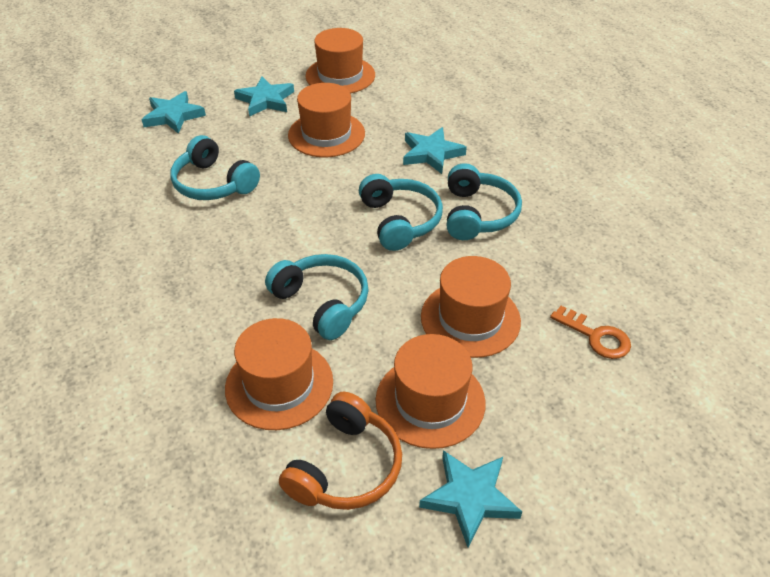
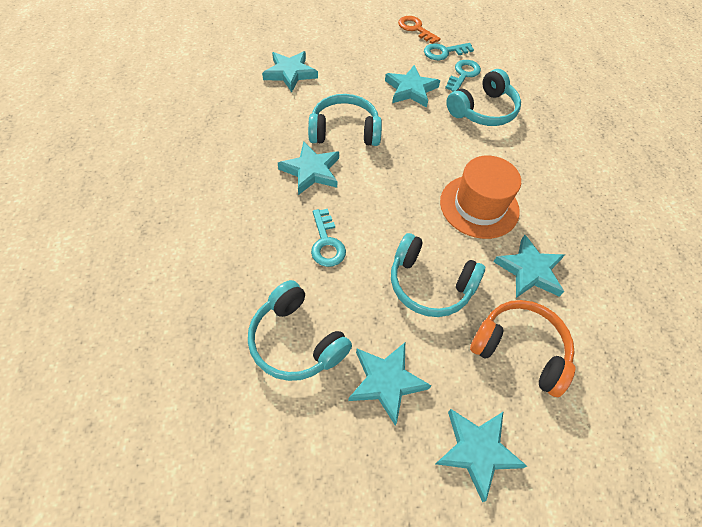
orange hat: [225,318,333,430] [288,83,365,157] [305,28,375,94] [376,334,486,449] [421,256,521,358] = 5 -> [440,156,521,239] = 1
turquoise key: none = 0 -> [311,209,346,267] [424,43,474,60] [445,60,481,92] = 3
turquoise star: [142,91,206,134] [234,77,294,117] [403,127,467,174] [419,450,522,547] = 4 -> [262,51,318,92] [278,141,339,195] [348,343,431,426] [385,65,440,108] [436,409,527,502] [494,235,565,298] = 6

